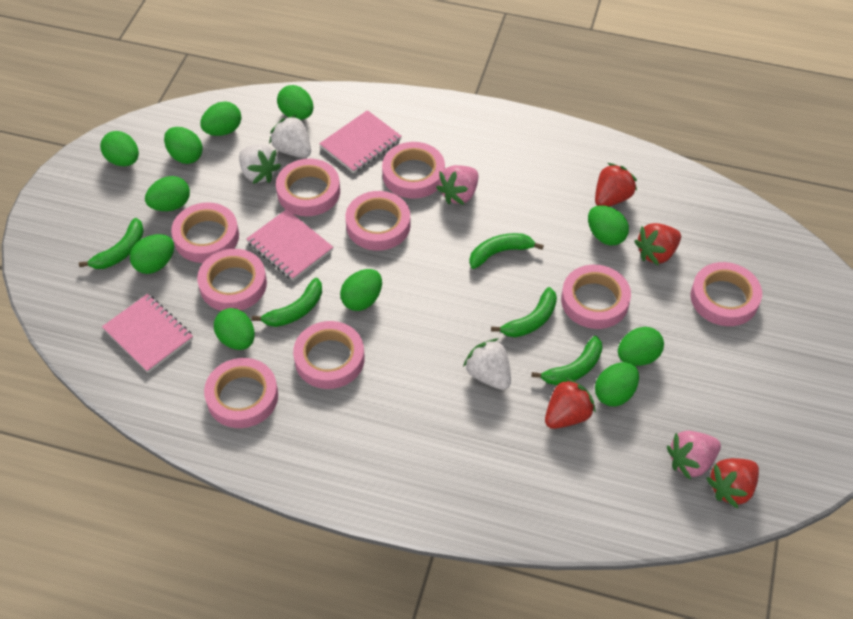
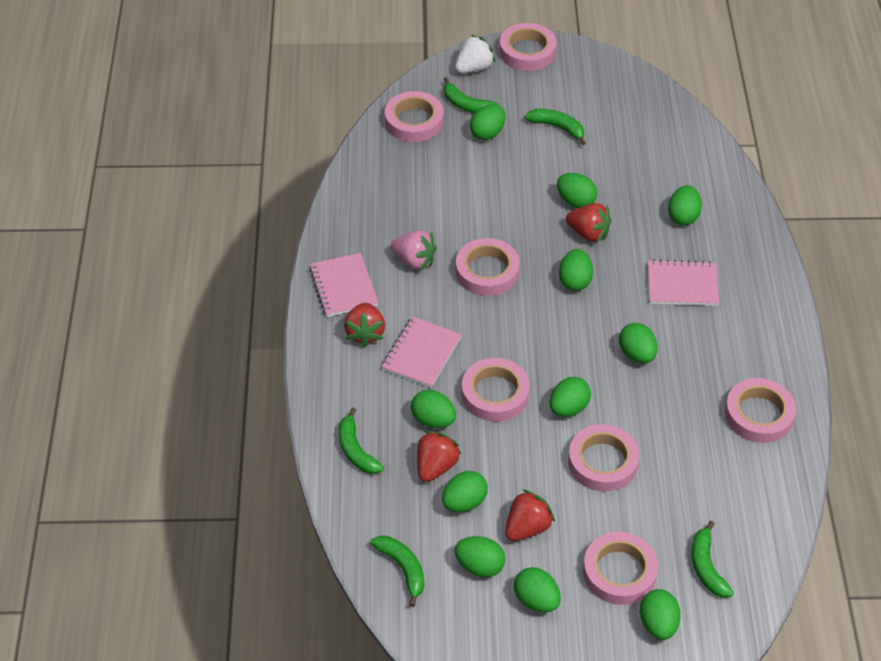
pink strawberry: [436,165,478,205] [667,431,721,480] = 2 -> [391,230,437,271] = 1
pink tape: [171,202,239,263] [197,249,267,311] [204,358,278,428] [276,159,340,216] [293,321,365,389] [346,191,411,251] [382,142,445,199] [561,265,631,329] [691,262,762,326] = 9 -> [385,91,443,142] [456,238,520,296] [462,358,530,422] [500,23,556,71] [568,424,639,492] [583,532,658,605] [725,378,796,443] = 7
white strawberry: [239,145,281,184] [269,115,311,158] [463,338,511,390] = 3 -> [455,35,495,73] = 1

